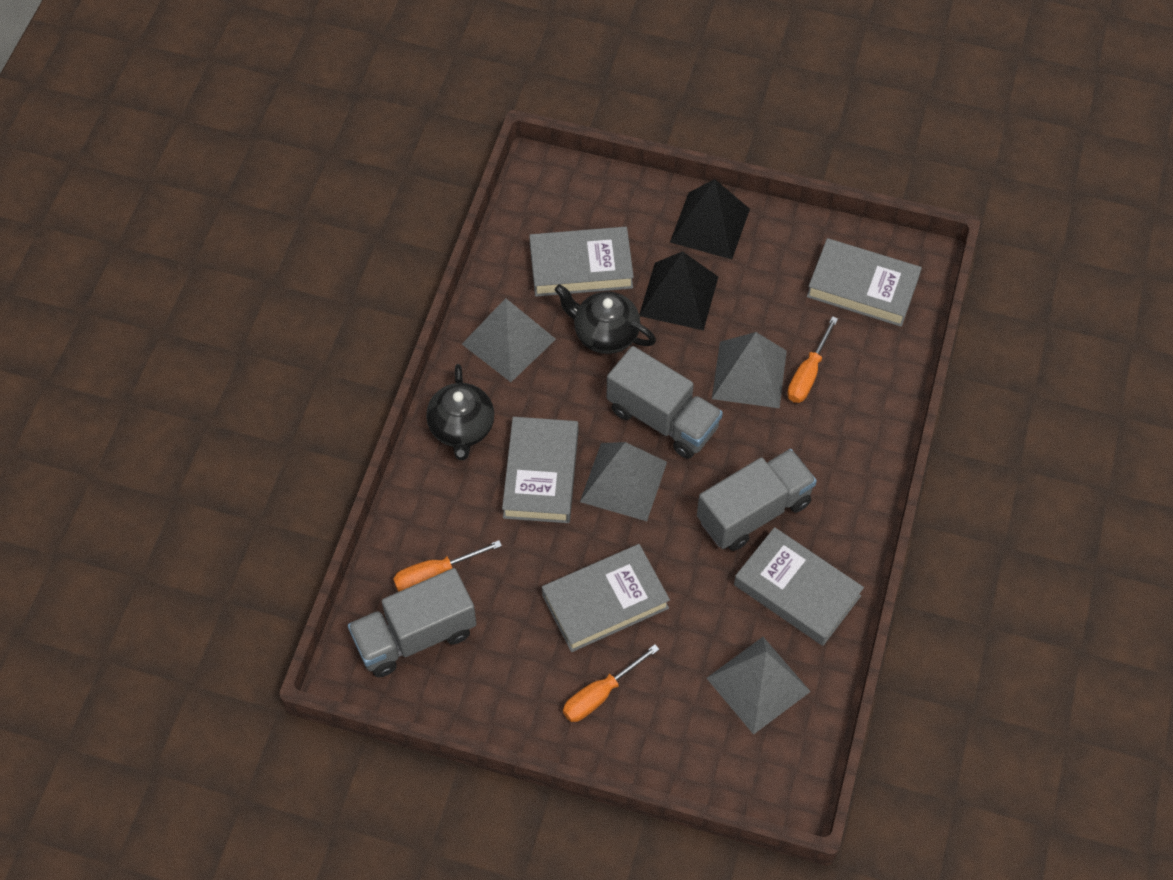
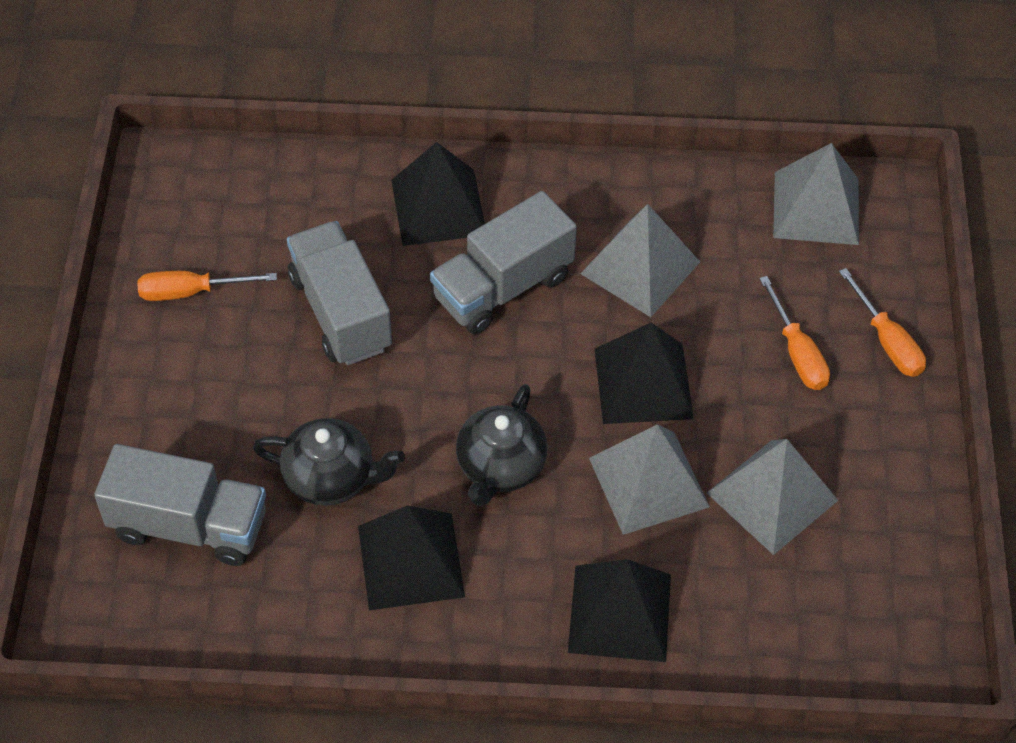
black pyramid: [639,251,718,331] [670,179,750,259] = 2 -> [358,506,465,610] [391,142,485,246] [568,559,671,662] [594,323,694,424] = 4
grey book: [502,417,578,523] [529,227,634,297] [542,544,670,652] [734,527,864,646] [807,238,922,327] = 5 -> none = 0

